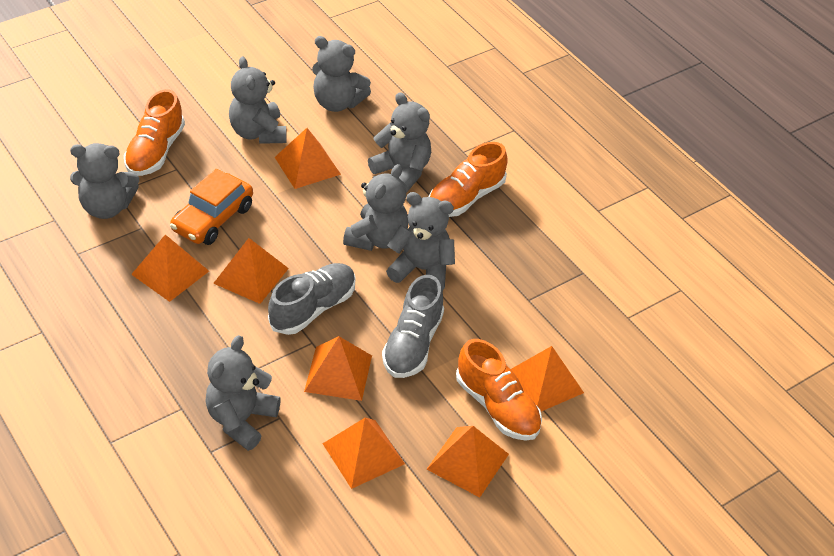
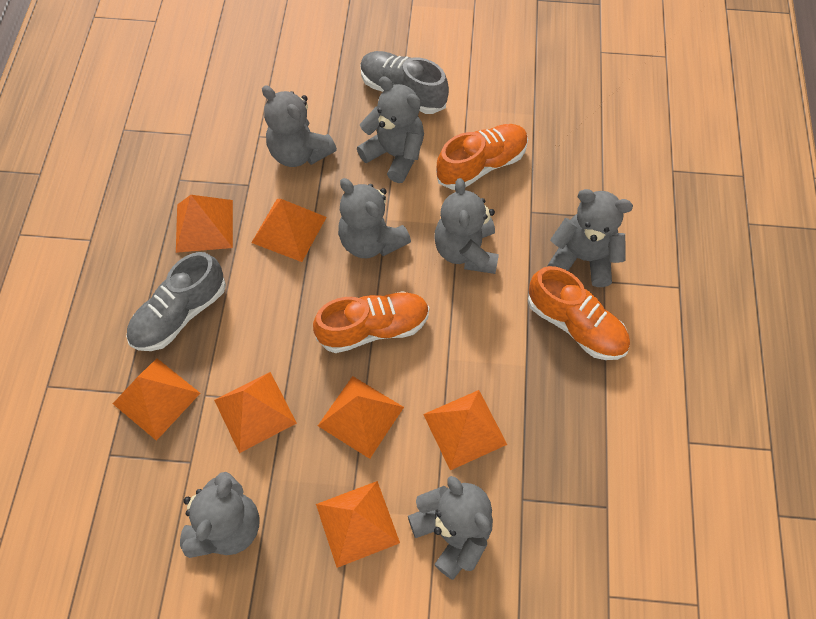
orange car: [170,169,253,245] = 1 -> none = 0

